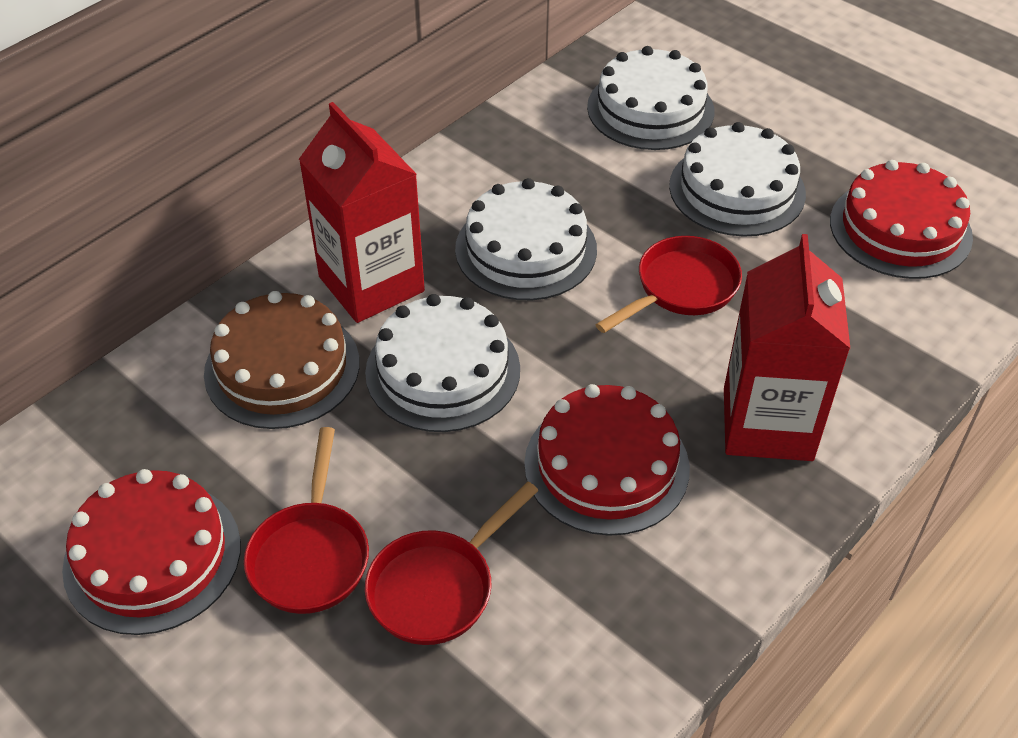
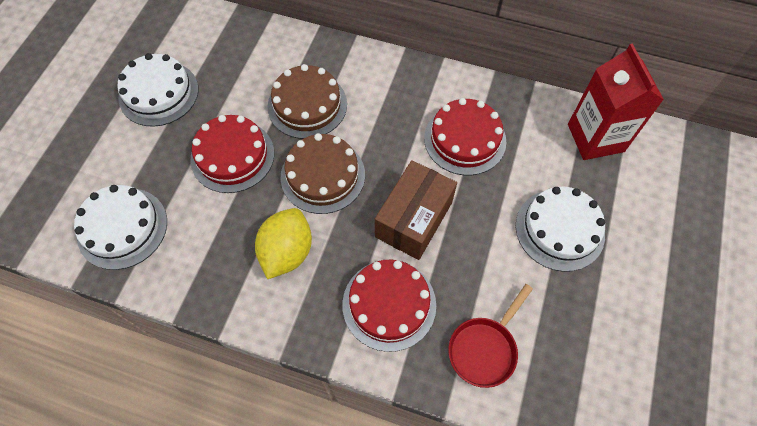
brown box: none = 0 -> [375,160,457,260] = 1
brown cake: [204,291,360,429] = 1 -> [267,64,347,139] [280,133,365,214] = 2
red carton: [299,102,425,323] [724,234,850,461] = 2 -> [568,44,664,160] = 1
red pan: [244,427,369,614] [365,482,539,645] [595,236,742,333] = 3 -> [448,284,533,388] = 1
white cake: [365,294,520,432] [455,178,597,300] [587,46,714,150] [669,122,806,237] = 4 -> [74,185,167,270] [117,53,198,127] [516,187,605,272] = 3
yellow lemon: none = 0 -> [255,208,312,279] = 1

